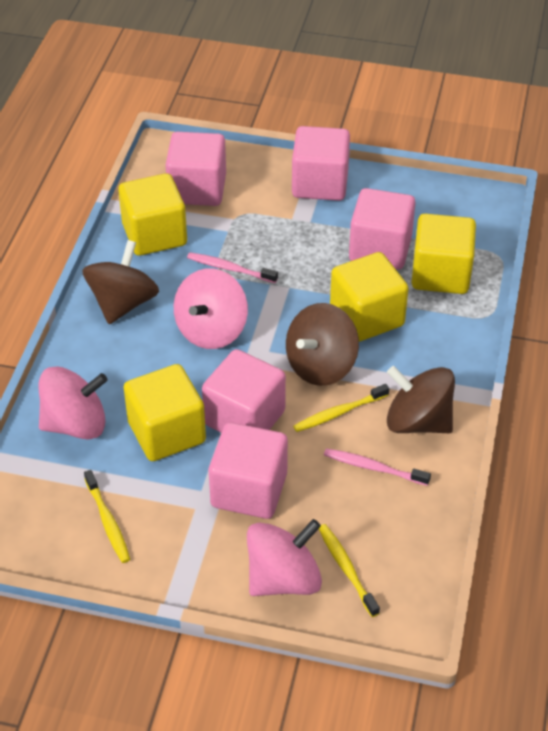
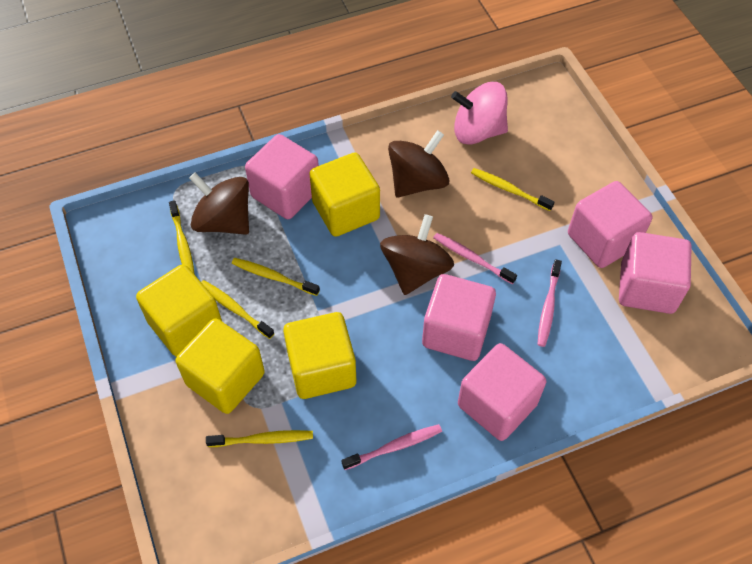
pink spinning top: [39,366,108,440] [174,268,248,349] [247,519,322,596] = 3 -> [451,82,508,145] = 1
pink toothbrush: [187,252,278,283] [324,448,431,486] = 2 -> [341,424,442,470] [433,233,517,284] [537,259,562,347] = 3
yellow toothbrush: [84,470,130,563] [293,384,389,432] [319,524,380,617] = 3 -> [169,200,195,275] [201,280,275,339] [206,430,313,447] [232,258,320,296] [471,168,554,211] = 5

